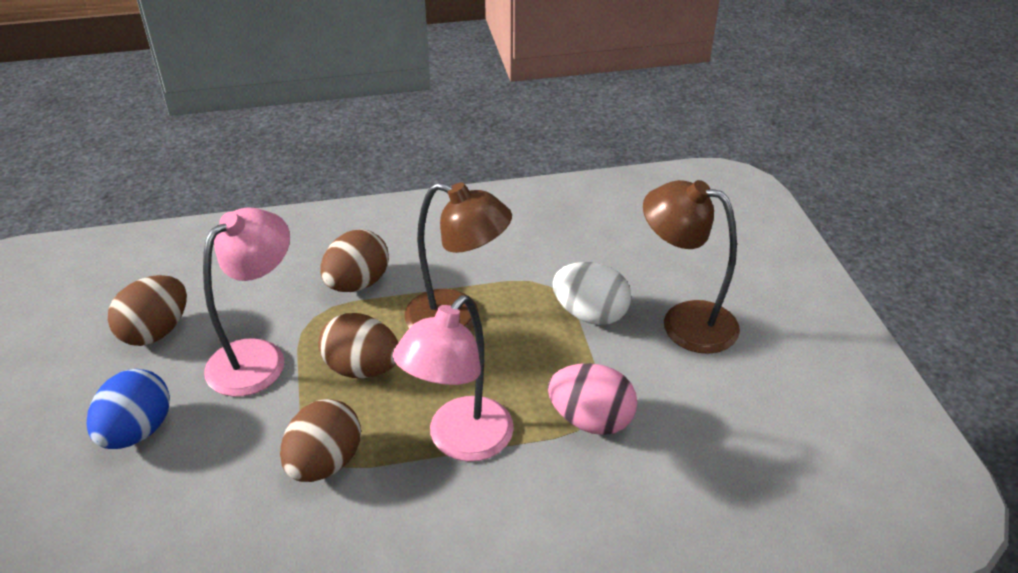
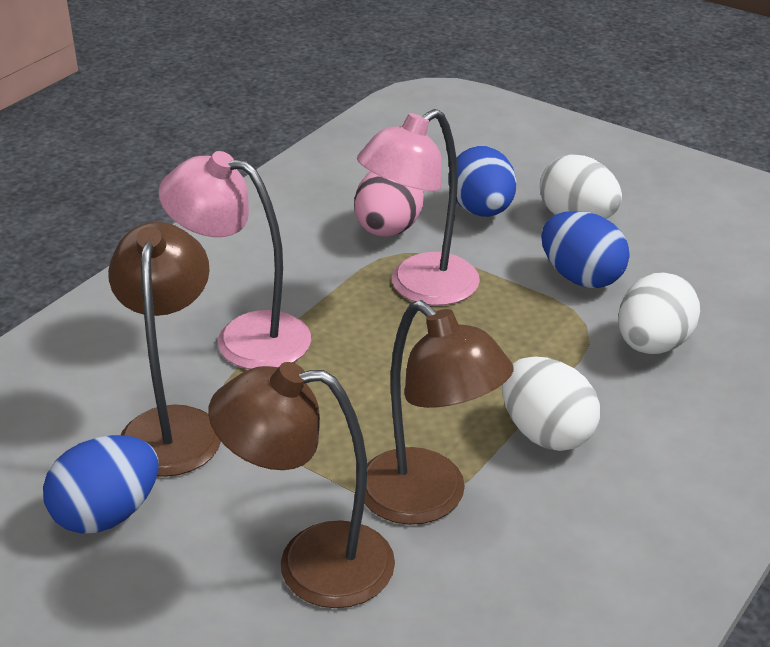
blue egg: [87,369,170,449] = 1 -> [43,435,158,534] [449,146,517,217] [541,211,630,288] = 3
brown egg: [108,275,187,346] [280,399,361,482] [318,313,399,378] [320,230,389,292] = 4 -> none = 0
brown lamp: [404,182,512,331] [643,180,740,354] = 2 -> [108,222,221,477] [208,362,395,608] [364,300,513,525] = 3
white egg: [552,262,631,325] = 1 -> [502,357,600,451] [540,154,622,219] [618,272,700,354] = 3

